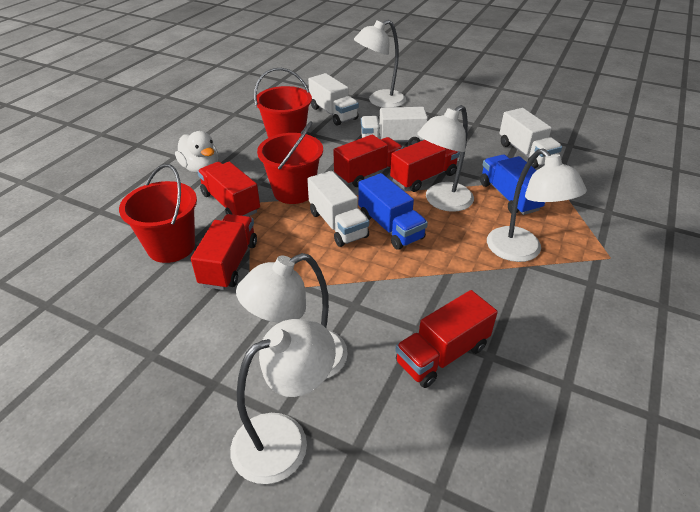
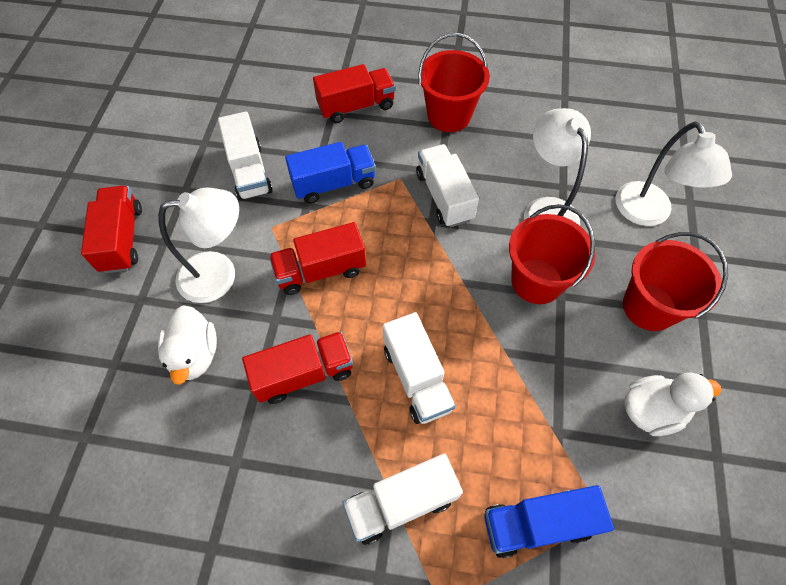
red truck: [191,214,257,290] [197,162,260,216] [333,134,403,187] [390,140,460,192] [395,290,498,388] = 5 -> [81,186,142,273] [242,331,353,404] [269,222,366,295] [313,64,396,123] = 4
white duck: [175,131,218,173] = 1 -> [158,305,217,385] [624,372,722,436] = 2
white lamp: [230,319,336,484] [236,253,348,379] [354,20,406,108] [417,105,474,212] [487,149,587,262] = 5 -> [158,188,239,303] [524,108,591,225] [616,121,732,226] = 3

